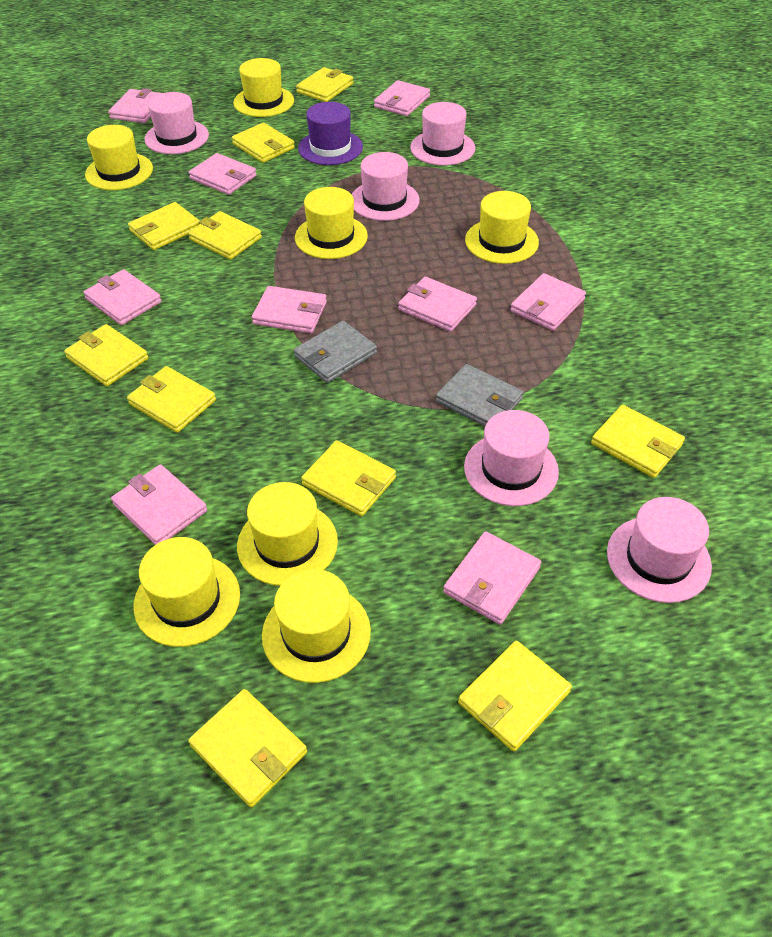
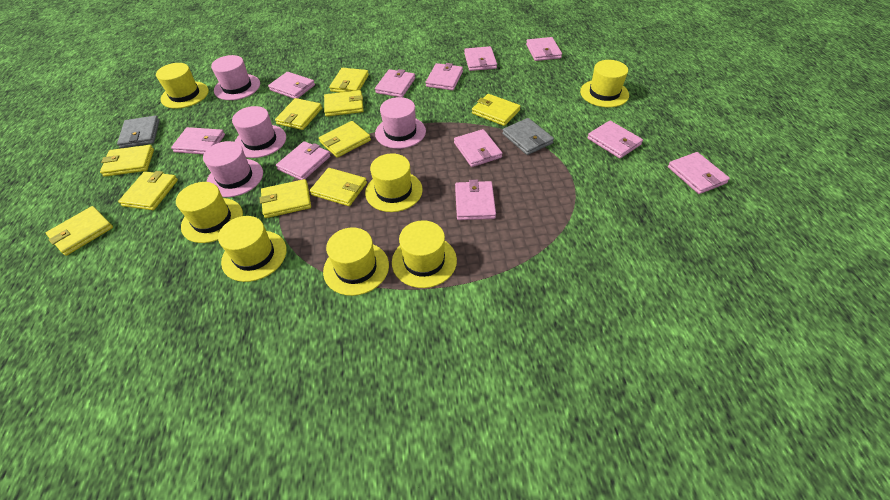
pink hat: [144,92,209,154] [352,152,419,221] [410,102,475,166] [464,410,559,506] [607,497,712,603] = 5 -> [203,141,263,197] [211,55,260,100] [232,106,286,158] [375,97,426,149] = 4
pink wallet: [83,269,162,325] [108,88,161,123] [111,464,207,545] [188,153,257,195] [252,286,327,333] [374,80,430,116] [398,277,477,332] [443,531,541,625] [510,273,586,331] = 9 -> [171,127,225,154] [268,72,315,99] [276,141,330,180] [375,69,415,97] [426,63,463,90] [454,129,502,167] [455,180,496,220] [464,46,497,71] [526,37,562,61] [587,121,643,158] [668,152,730,194] = 11
purple hat: [298,102,363,165] = 1 -> none = 0

